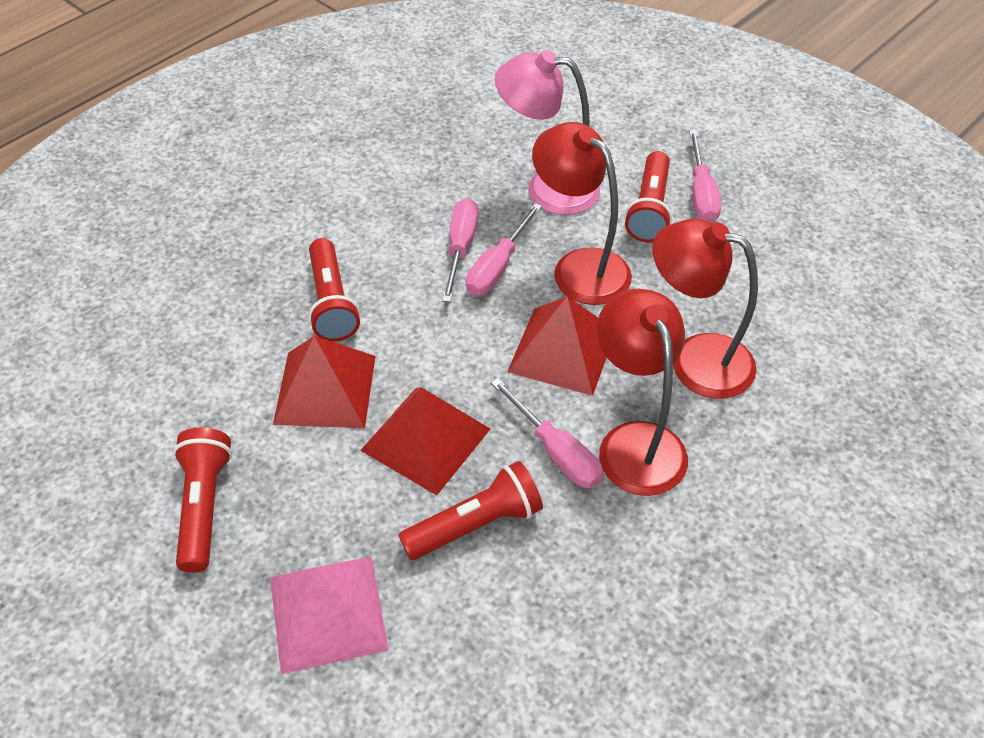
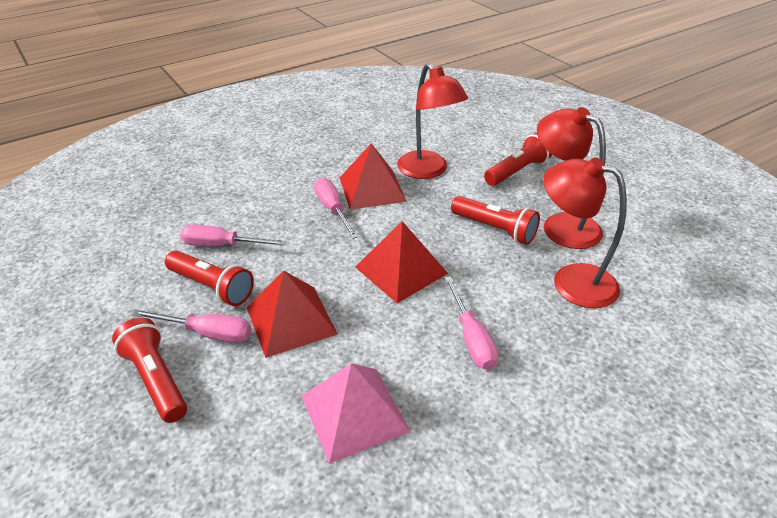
pink lamp: [495,50,600,215] = 1 -> none = 0

